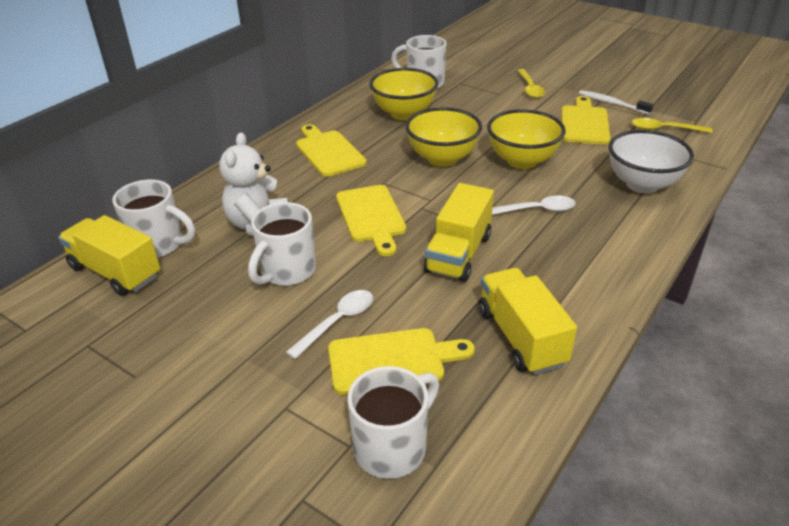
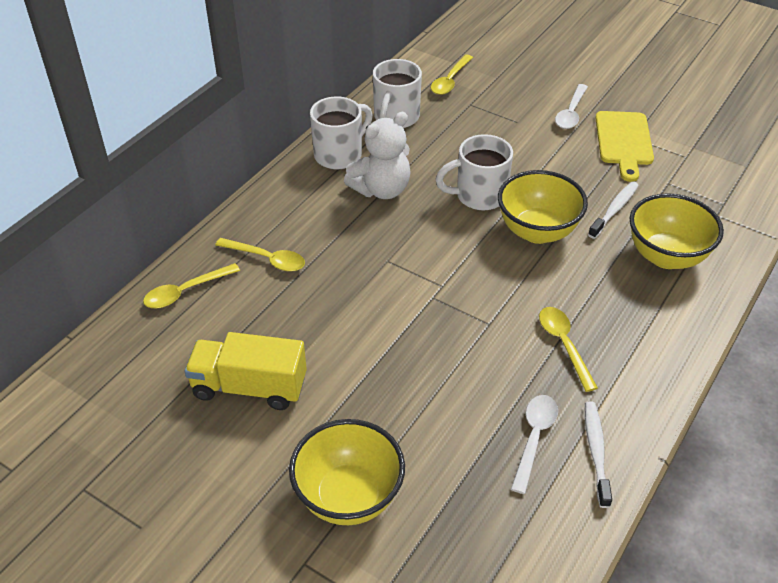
white bowl: [608,130,694,193] = 1 -> none = 0
white mug: [112,180,195,258] [248,202,316,286] [347,366,439,479] [391,35,446,89] = 4 -> [310,97,373,169] [373,59,422,128] [435,134,513,210] = 3
white toothbrush: [579,90,653,115] = 1 -> [585,402,612,508] [588,181,639,239] = 2
yellow cutting board: [296,124,367,177] [328,328,475,395] [336,185,406,256] [561,96,611,144] = 4 -> [595,111,654,182] = 1
yellow spoon: [517,69,545,98] [632,118,713,133] = 2 -> [143,263,240,308] [215,238,305,272] [431,55,473,95] [539,307,598,392] = 4
yellow truck: [58,215,160,296] [424,183,494,282] [479,268,577,375] = 3 -> [185,332,307,410] = 1

